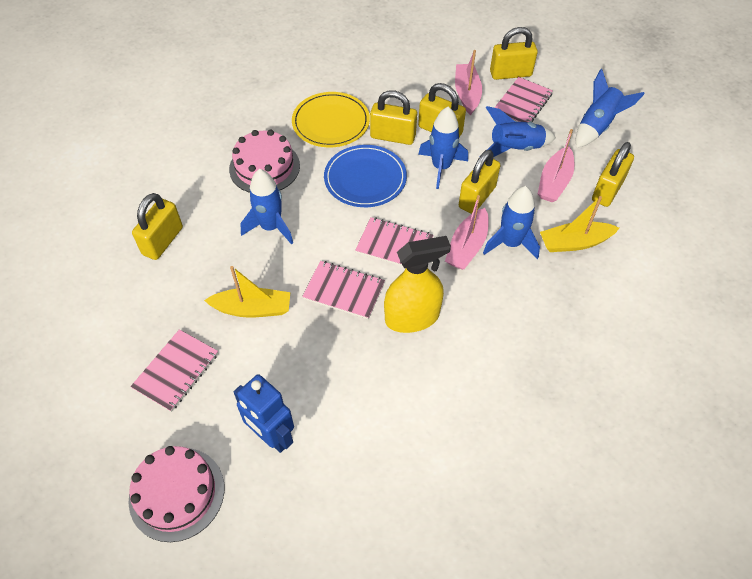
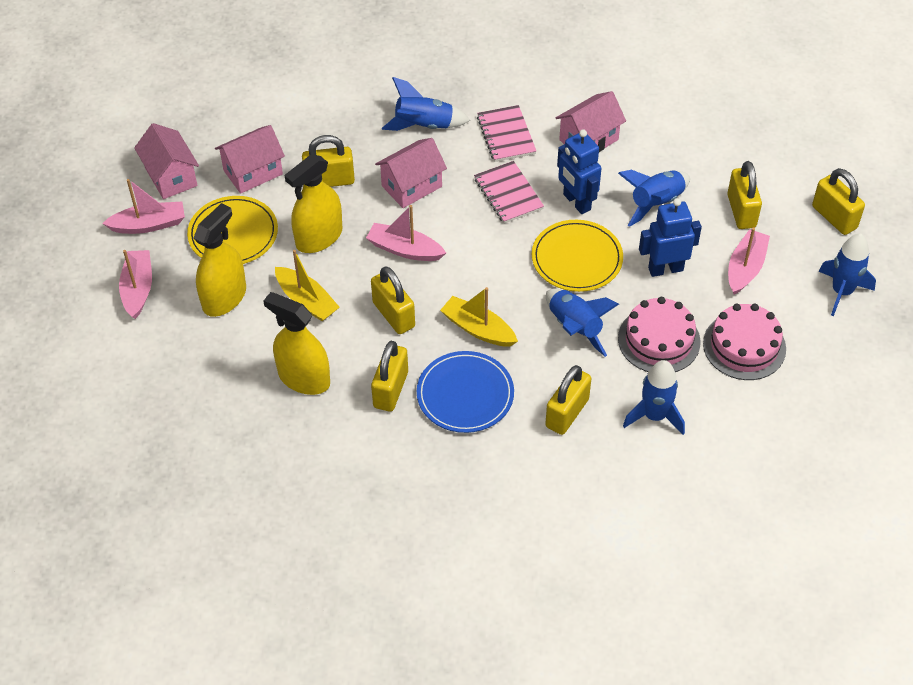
blue robot: [234,374,294,453] = 1 -> [557,129,602,214] [639,198,702,277] = 2
pink boat: [445,195,489,270] [455,50,482,115] [538,129,575,203] = 3 -> [102,179,185,234] [119,250,152,319] [366,205,446,261] [728,227,770,295] = 4
pink house: none = 0 -> [134,123,199,199] [215,125,285,194] [375,138,447,208] [556,91,626,152] = 4
pink notebook: [130,329,218,412] [302,261,385,319] [355,217,433,266] [495,77,553,122] = 4 -> [474,161,544,224] [477,105,536,162] = 2
yellow plate: [292,92,370,147] = 1 -> [187,196,278,264] [532,220,623,292] = 2
yellow spray bottle: [384,236,451,333] = 1 -> [194,203,246,317] [263,292,330,395] [285,154,342,253] = 3

